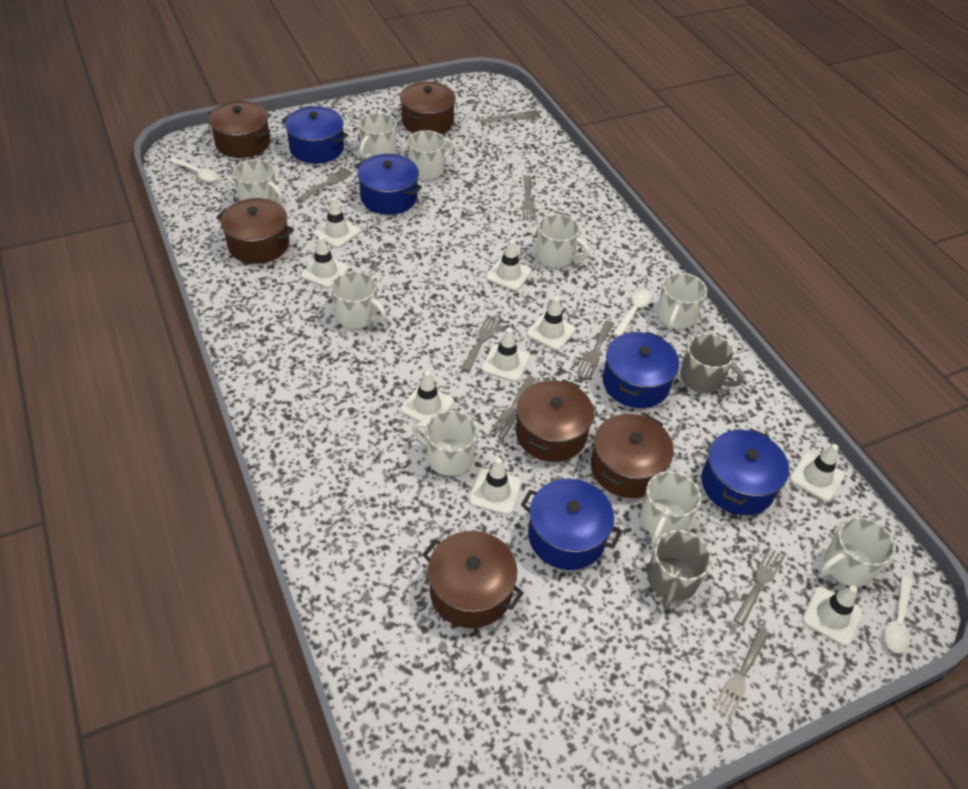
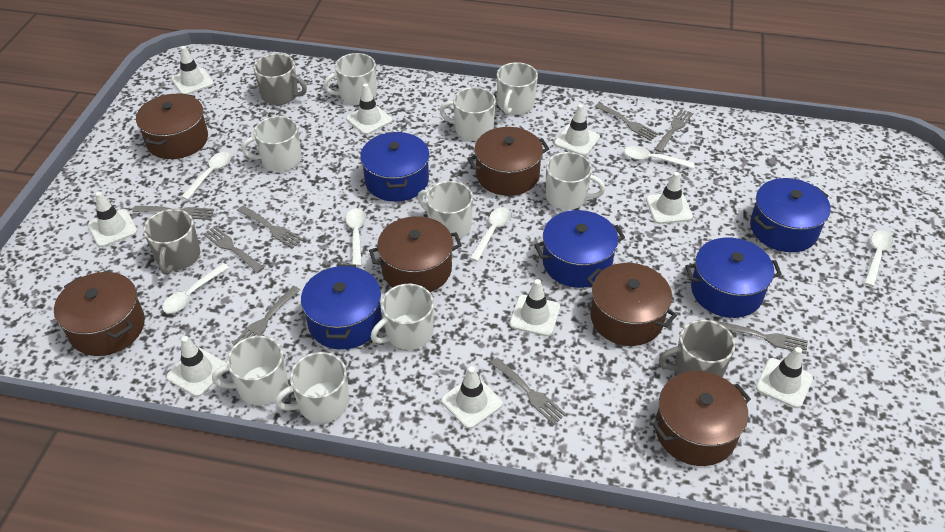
grey mug: [647,530,712,610] [680,333,744,393] = 2 -> [143,209,201,275] [254,53,307,105] [659,320,735,378] = 3
white spoon: [169,157,219,182] [613,290,652,337] [883,576,912,653] = 3 -> [162,263,229,313] [181,152,231,200] [346,208,366,267] [470,207,511,262] [624,146,694,168] [864,230,893,287] = 6

